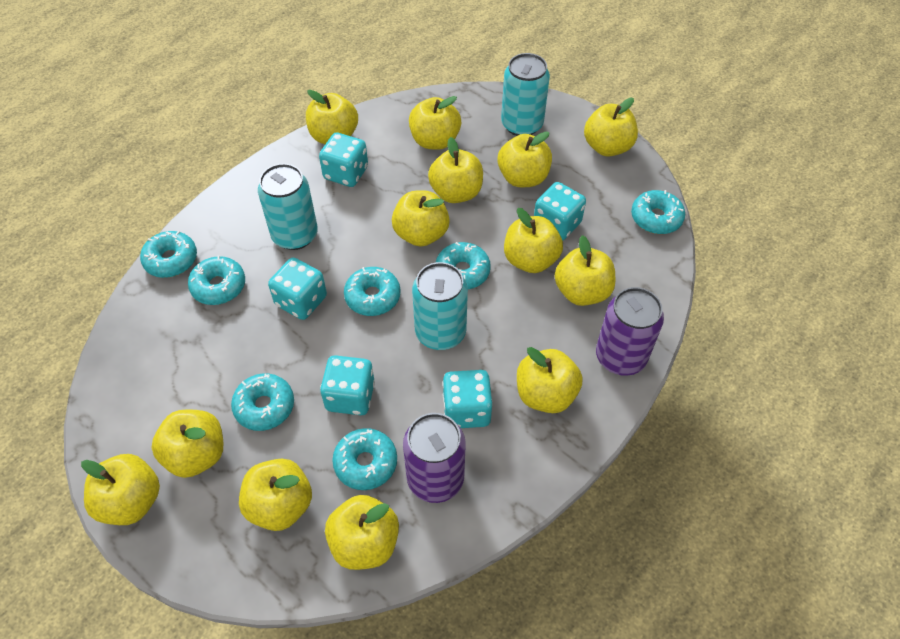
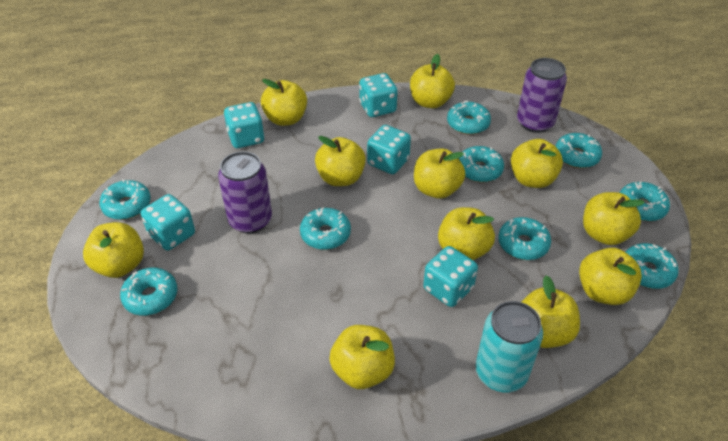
turquoise can: [258,163,318,250] [412,262,468,350] [501,53,550,136] = 3 -> [476,301,543,392] = 1
turquoise donut: [140,231,197,278] [188,256,245,305] [231,373,294,431] [332,428,397,490] [344,267,400,316] [436,242,491,289] [631,190,685,234] = 7 -> [99,179,151,220] [120,268,177,316] [300,208,351,250] [447,101,491,135] [458,146,504,182] [498,217,551,260] [555,133,602,168] [620,181,670,221] [626,243,679,289] = 9
yellow apple: [81,454,160,525] [152,410,223,478] [239,459,312,531] [306,90,358,144] [325,495,399,570] [392,191,450,247] [409,96,461,150] [428,137,483,203] [498,131,552,187] [504,208,563,273] [517,347,583,413] [555,235,615,306] [584,98,638,157] = 13 -> [83,222,144,278] [261,79,307,126] [315,136,366,186] [329,325,395,389] [410,54,455,108] [414,148,465,199] [438,207,495,260] [511,139,563,188] [522,275,580,348] [579,247,642,305] [583,192,645,245] = 11

